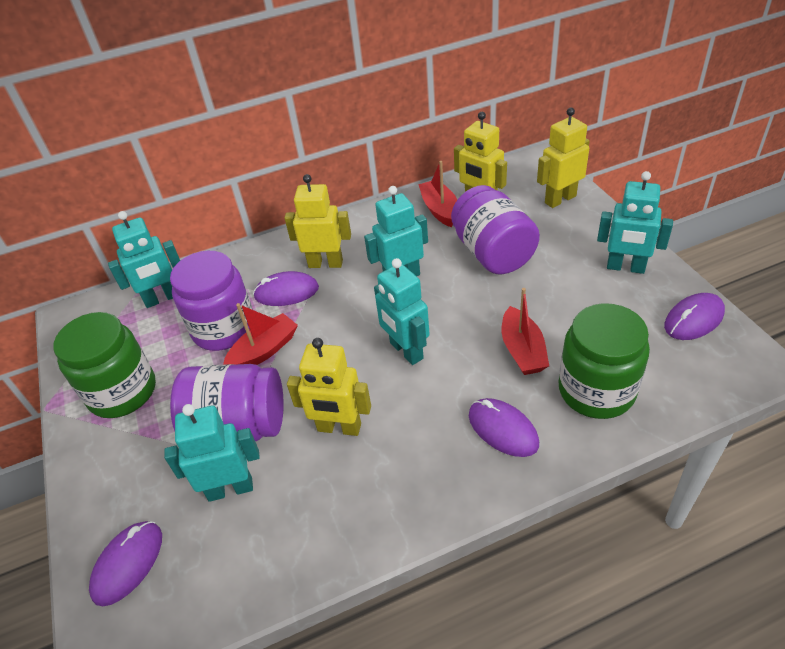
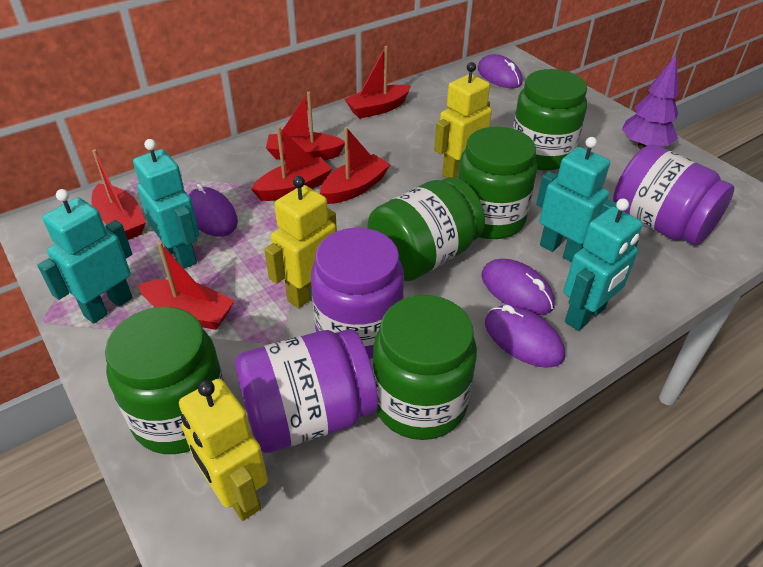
green jar: [53,312,156,418] [558,303,650,419] = 2 -> [105,306,224,454] [367,177,485,281] [373,295,477,440] [457,127,537,239] [513,69,587,170] = 5
purple tree: none = 0 -> [622,55,679,149] = 1
red boat: [223,303,298,365] [418,161,457,227] [502,288,549,375] = 3 -> [91,149,146,240] [138,242,234,330] [251,126,332,201] [266,92,345,160] [320,127,391,204] [344,46,411,119] = 6
turquoise robot: [108,211,180,308] [164,404,260,502] [364,186,428,276] [374,258,430,365] [597,171,673,274] = 5 -> [38,189,133,324] [133,139,199,269] [536,137,616,262] [564,198,643,331] = 4
yellow robot: [284,174,351,268] [287,338,371,436] [454,112,507,192] [537,108,590,208] = 4 -> [179,379,268,521] [264,176,337,309] [434,62,492,178] = 3

